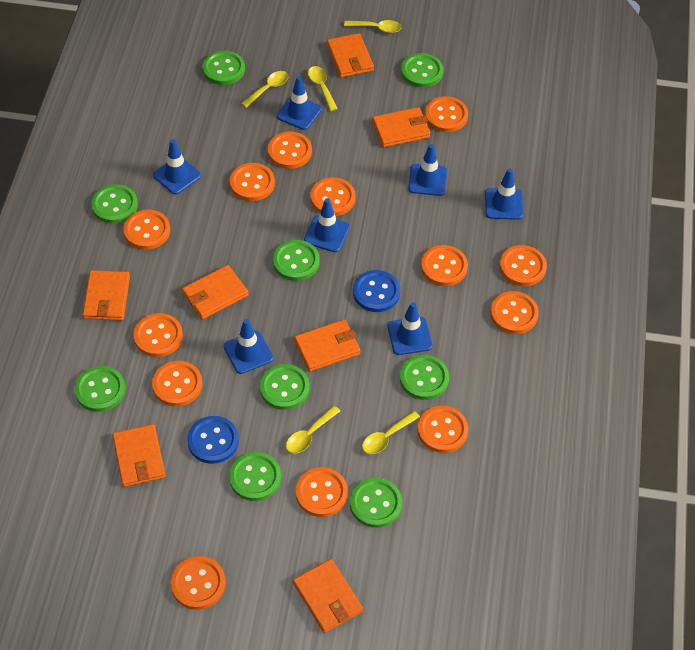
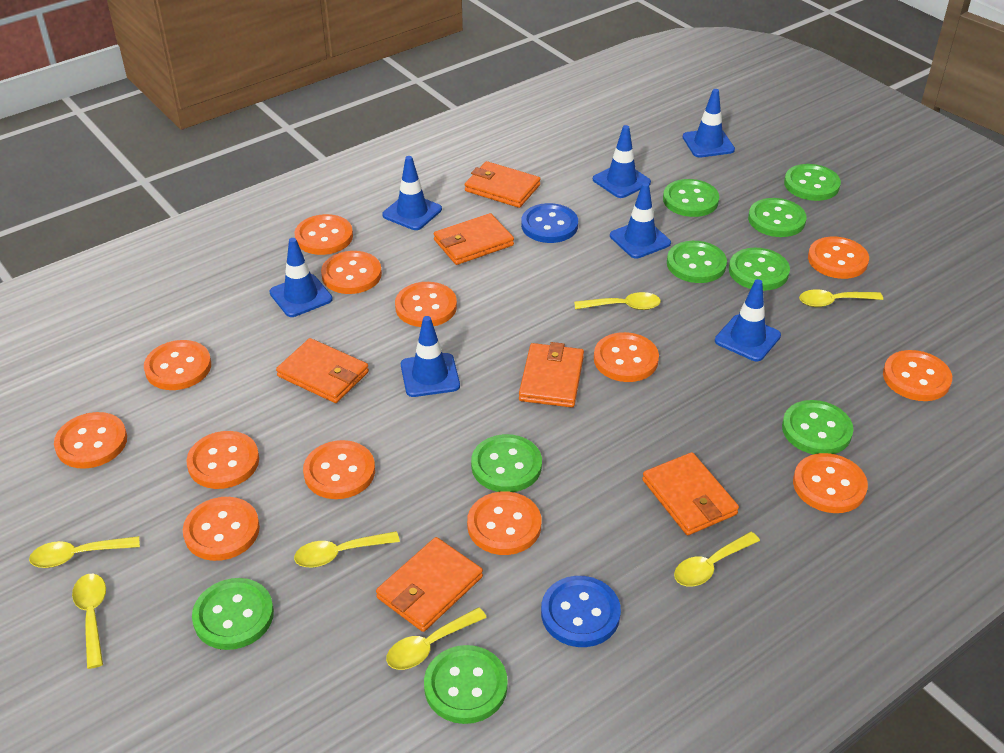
orange wallet: [83,270,130,321] [112,424,166,487] [182,265,249,319] [293,559,363,633] [294,319,361,372] [327,33,374,78] [372,107,431,147] = 7 -> [276,338,369,403] [376,537,483,632] [434,213,514,265] [465,161,540,208] [519,342,584,408] [642,452,739,535] = 6
yellow spoon: [241,71,289,108] [286,406,340,454] [308,66,338,111] [344,20,402,33] [362,411,420,454] = 5 -> [29,536,140,568] [72,574,106,669] [294,531,400,567] [386,607,487,670] [574,292,661,310] [674,532,760,586] [799,289,883,307] = 7

